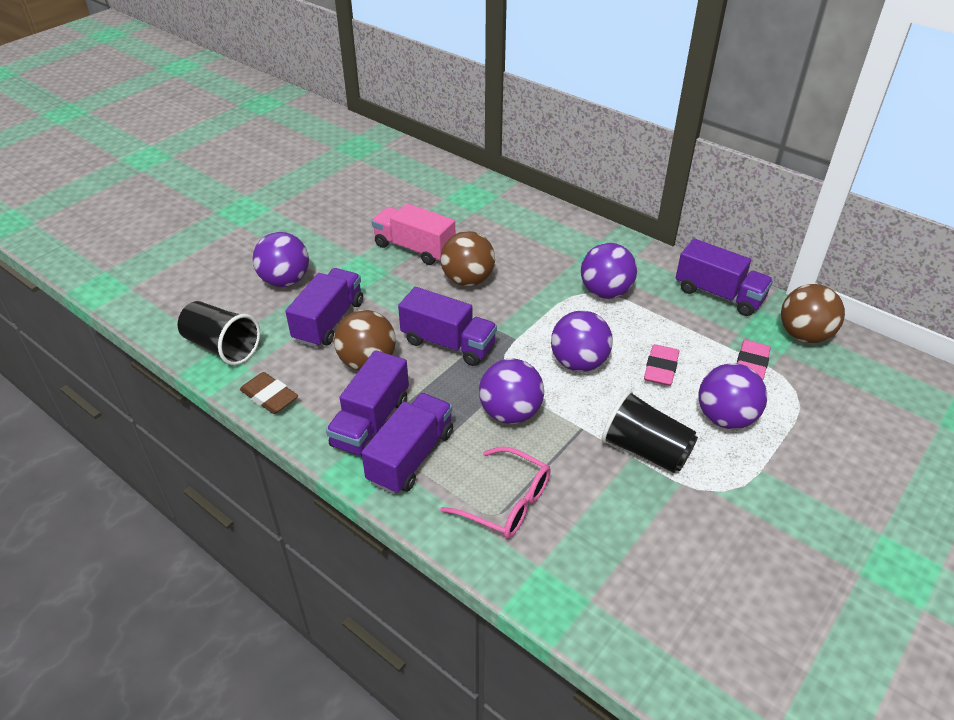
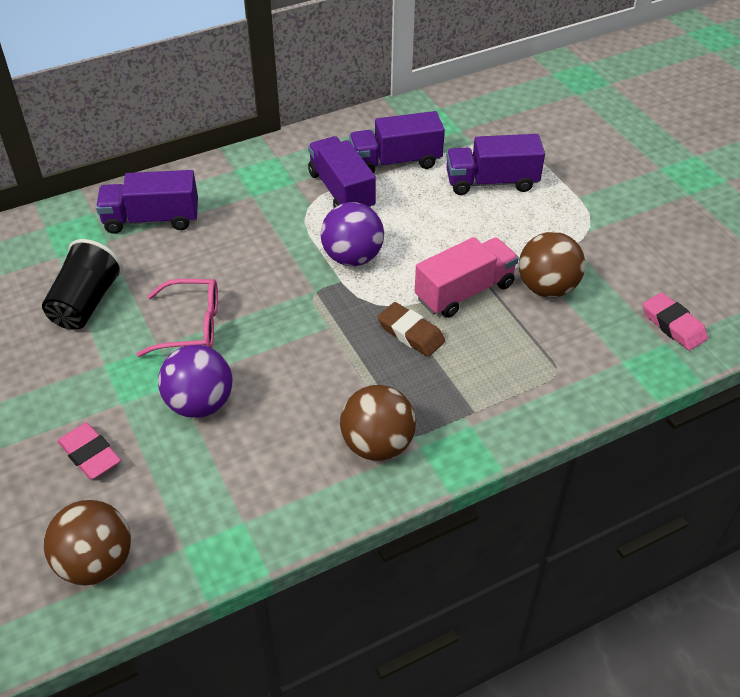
black cup: [178,301,260,365] [602,390,698,473] = 2 -> [42,239,123,330] = 1
purple ball: [253,232,309,287] [479,359,544,424] [551,310,613,372] [581,243,637,299] [699,363,767,429] = 5 -> [158,345,233,418] [321,202,384,266] = 2
purple truck: [285,268,363,347] [326,350,409,456] [361,393,453,494] [398,287,497,366] [676,239,773,316] = 5 -> [96,170,198,234] [308,136,376,208] [349,111,445,174] [446,134,545,195] = 4

